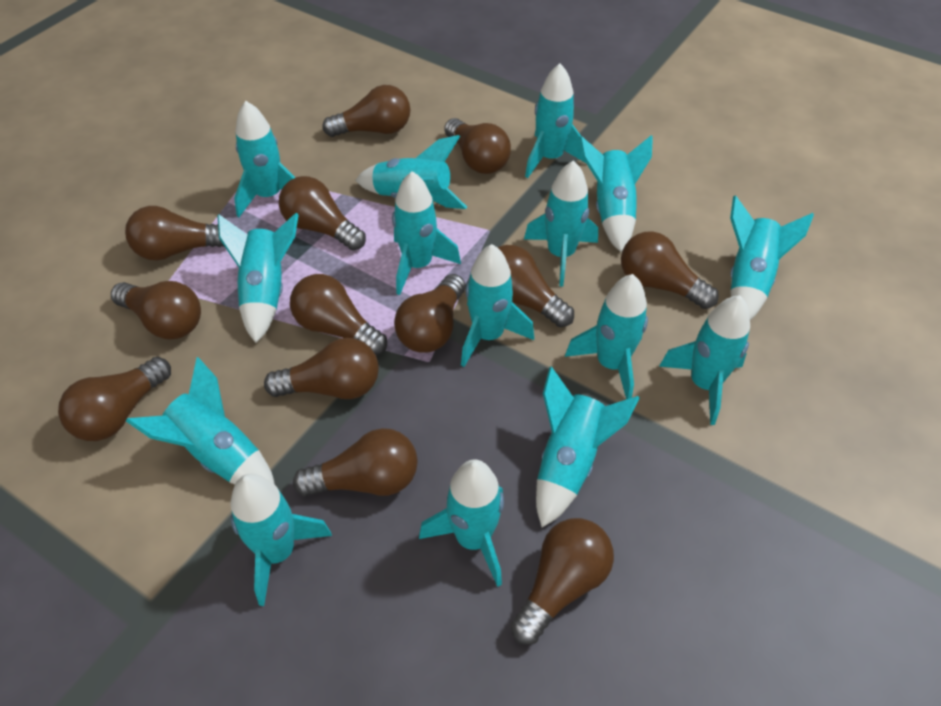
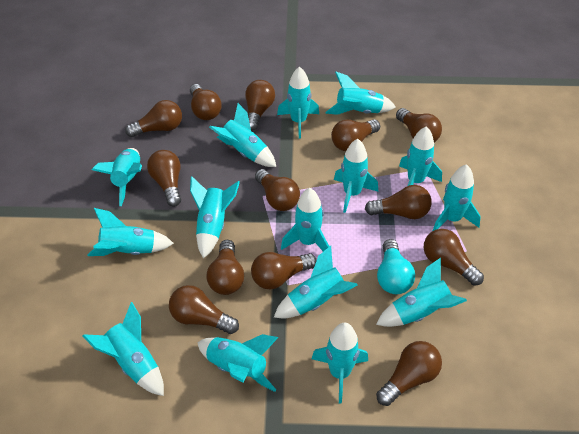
turquoise light bulb: none = 0 -> [377,239,415,294] = 1

